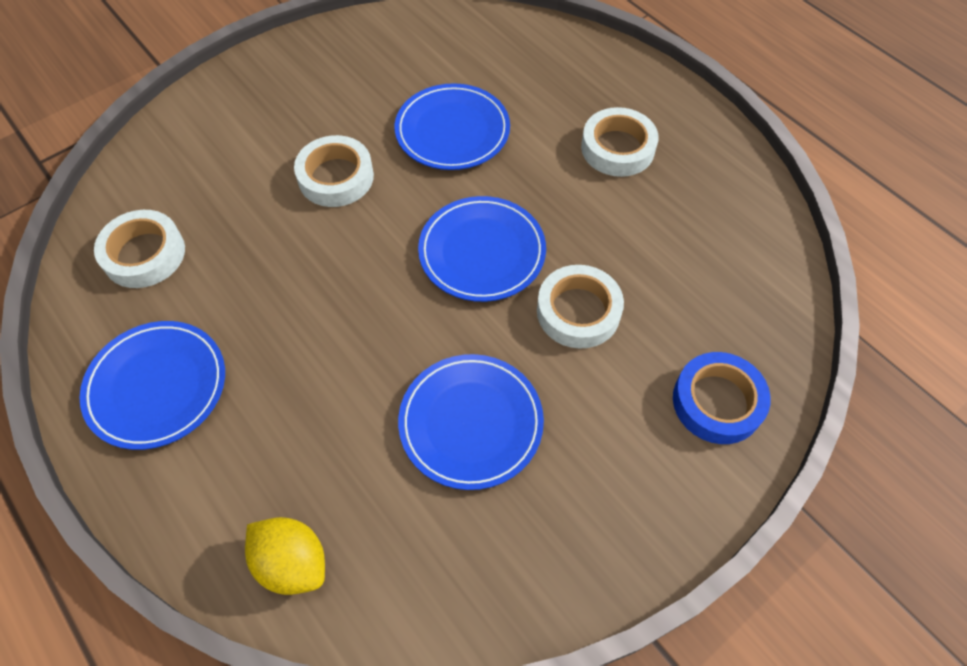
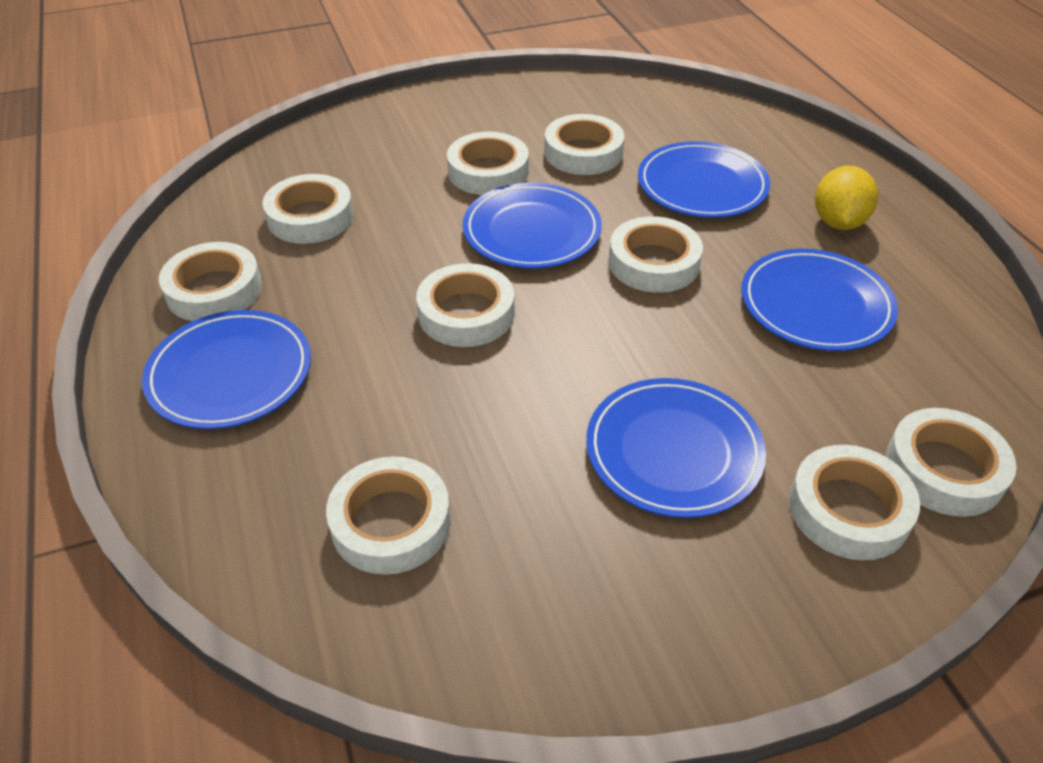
blue plate: [80,321,225,450] [395,83,510,170] [398,354,544,490] [418,196,546,302] = 4 -> [142,310,311,429] [463,183,602,268] [586,378,766,518] [638,141,770,218] [741,249,898,351] = 5
blue tape: [673,352,771,444] = 1 -> none = 0
white tape: [94,210,185,288] [294,135,374,207] [537,265,624,349] [581,107,659,177] = 4 -> [159,242,262,321] [262,174,354,244] [326,456,451,575] [416,263,514,347] [447,132,529,195] [544,114,624,175] [609,216,703,293] [789,445,920,560] [886,408,1017,517] = 9

